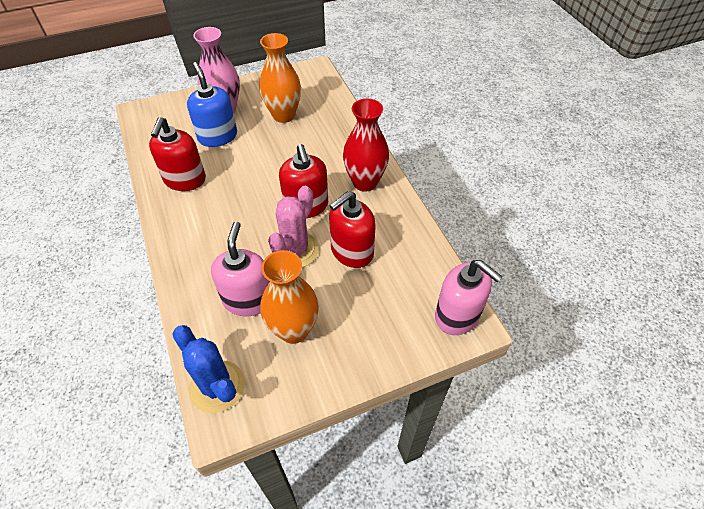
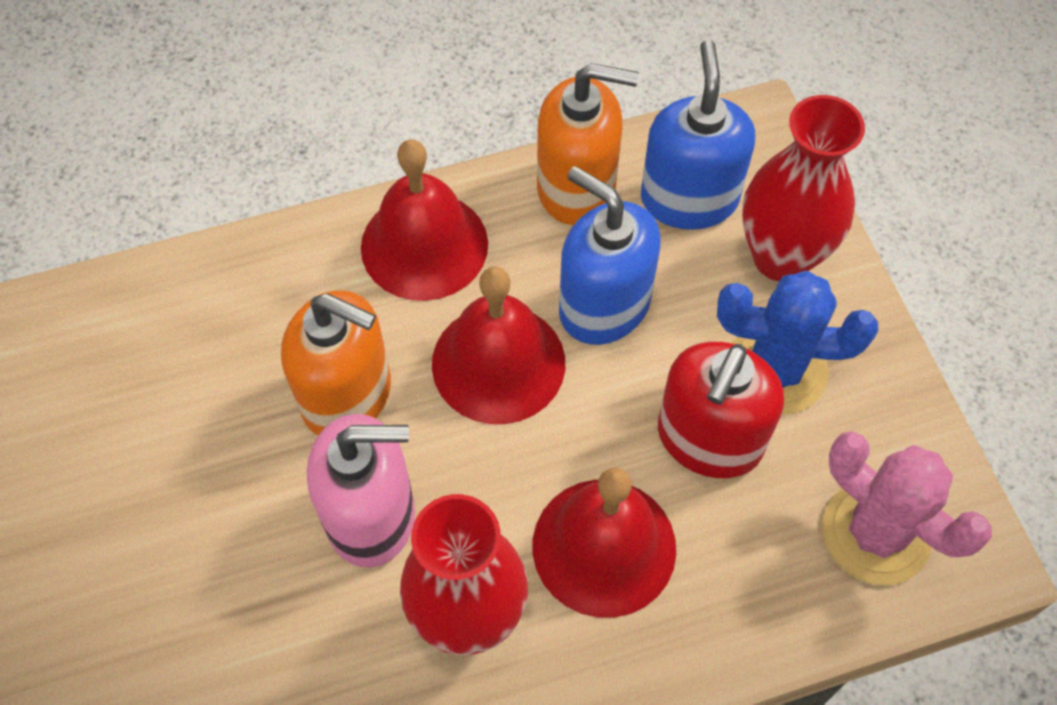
blue soap dispenser: [187,62,237,147] = 1 -> [559,166,661,345] [641,40,755,230] = 2
orange soap dispenser: none = 0 -> [281,291,391,435] [537,63,639,225] = 2
orange vase: [259,33,301,123] [261,250,319,344] = 2 -> none = 0
pink soap dispenser: [211,222,270,316] [435,260,502,335] = 2 -> [307,414,415,568] = 1
pink vase: [193,27,240,113] = 1 -> none = 0
red bell: none = 0 -> [361,139,488,301] [432,267,565,424] [533,468,676,618] = 3
red soap dispenser: [149,117,206,191] [279,144,328,218] [329,191,376,268] = 3 -> [658,342,784,478] = 1
red vase: [343,99,389,192] = 1 -> [400,494,528,655] [742,95,865,281] = 2

